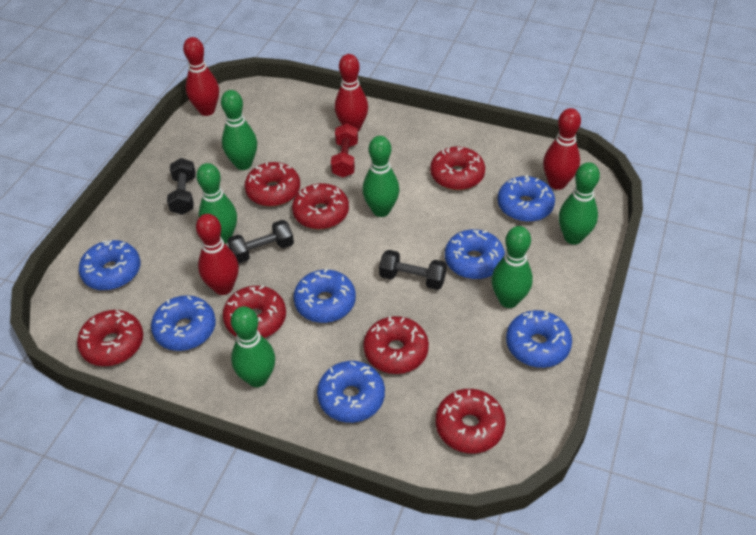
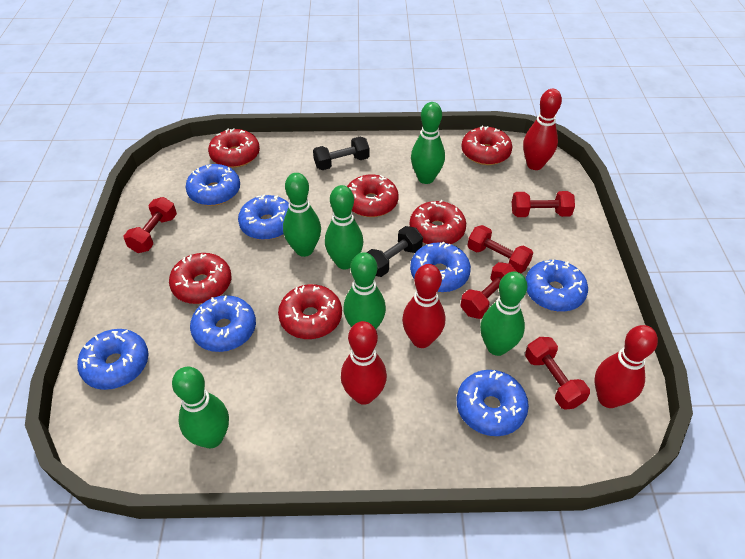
black dumbbell: [167,158,196,215] [227,220,294,264] [379,250,447,290] = 3 -> [313,137,370,170] [366,226,423,277] = 2
red donut: [77,310,143,366] [222,286,286,338] [245,162,300,206] [292,183,349,229] [363,316,429,374] [430,147,485,190] [435,389,506,453] = 7 -> [169,253,231,304] [208,128,260,168] [278,284,342,339] [347,174,399,217] [410,200,466,244] [461,126,512,165] = 6
red dumbbell: [331,123,358,178] = 1 -> [124,197,177,253] [460,262,517,319] [467,225,533,273] [512,191,575,217] [525,337,590,410] = 5

